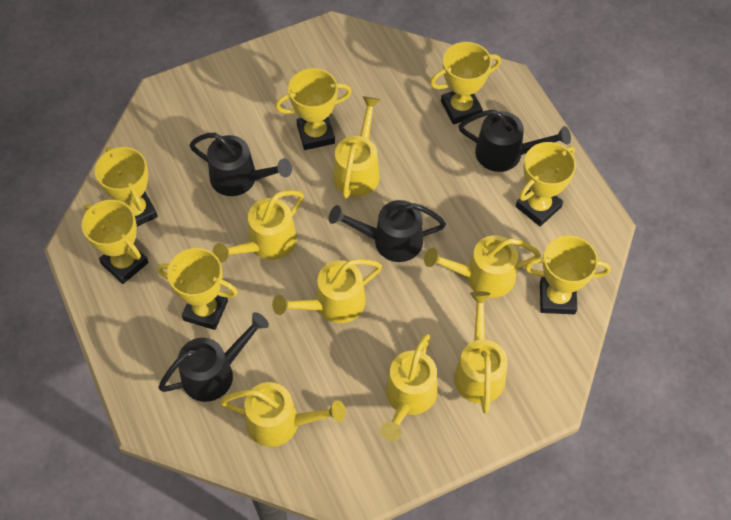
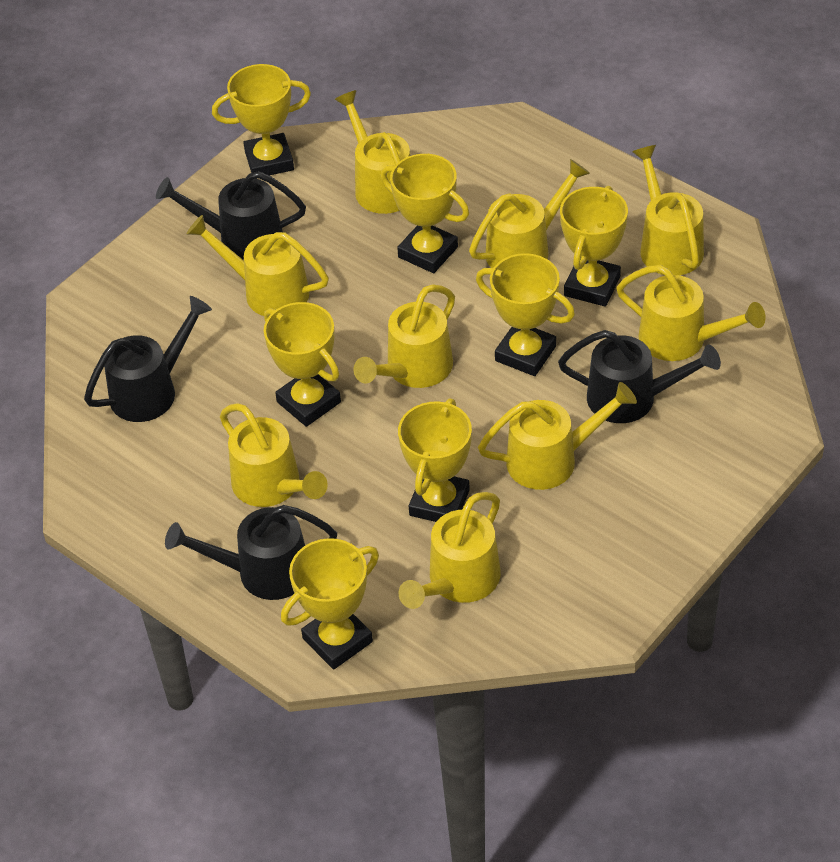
yellow watering can: [213,190,304,263] [220,382,346,447] [272,259,382,323] [333,96,380,198] [380,334,437,441] [424,235,541,298] [454,291,508,413] = 7 -> [186,215,329,316] [220,403,328,507] [334,90,411,214] [354,284,455,388] [399,492,501,609] [469,159,590,268] [478,382,637,490] [616,265,766,361] [632,145,704,275] = 9

